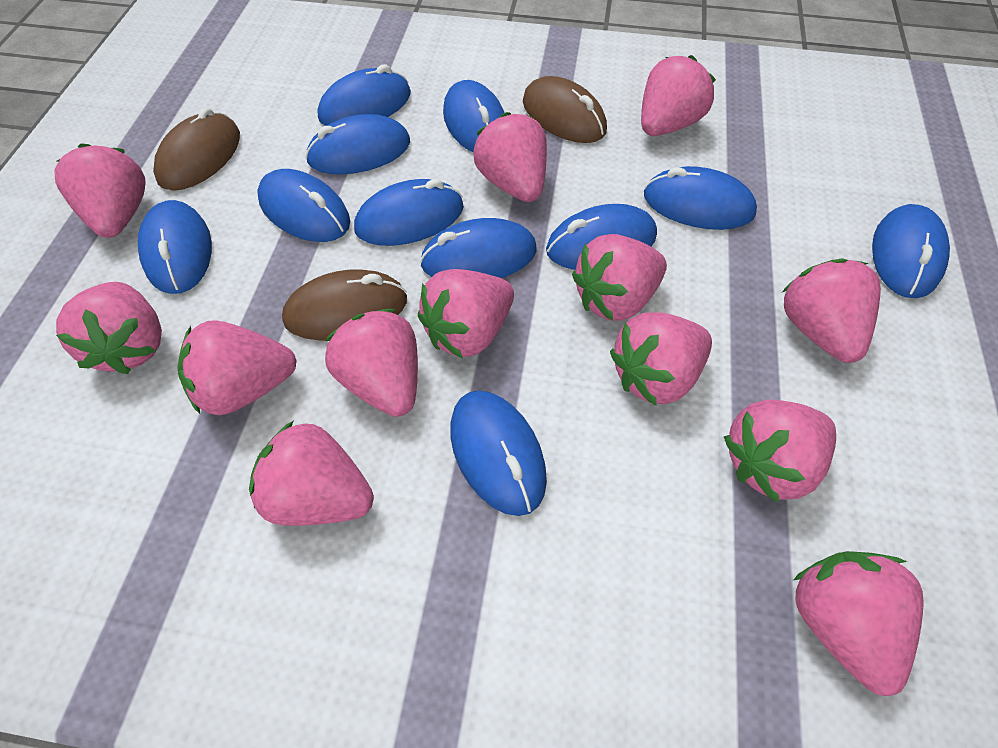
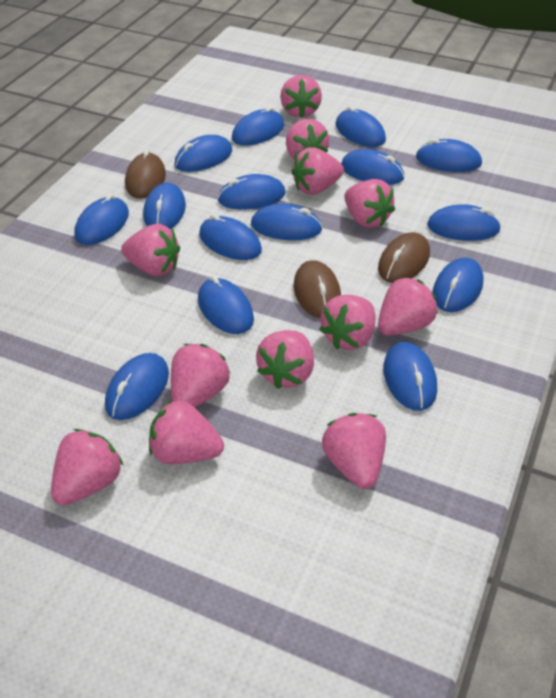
blue mouse: [138,200,212,294] [257,169,350,242] [305,114,410,175] [317,64,411,126] [354,179,464,246] [420,218,537,278] [443,80,505,152] [450,391,547,516] [546,204,657,270] [644,166,757,230] [872,204,950,298] = 11 -> [74,194,129,245] [105,353,169,420] [143,183,186,229] [174,135,232,172] [198,275,254,334] [199,214,262,260] [218,174,286,209] [232,106,284,146] [251,204,322,240] [336,106,386,147] [341,149,404,185] [383,342,437,411] [416,138,482,172] [427,204,501,241] [432,258,484,312] = 15
pink strawberry: [54,143,146,238] [56,282,162,374] [177,320,297,415] [249,421,374,526] [325,309,418,417] [418,269,514,358] [473,112,547,202] [572,234,667,321] [610,312,712,406] [641,55,716,136] [724,400,836,503] [782,258,881,363] [794,551,924,696] = 13 -> [51,429,123,505] [121,224,180,276] [149,400,224,464] [171,344,230,408] [256,330,314,389] [280,75,322,118] [286,119,329,160] [291,147,344,195] [319,295,375,350] [322,413,386,489] [344,179,395,228] [378,277,437,336] = 12

